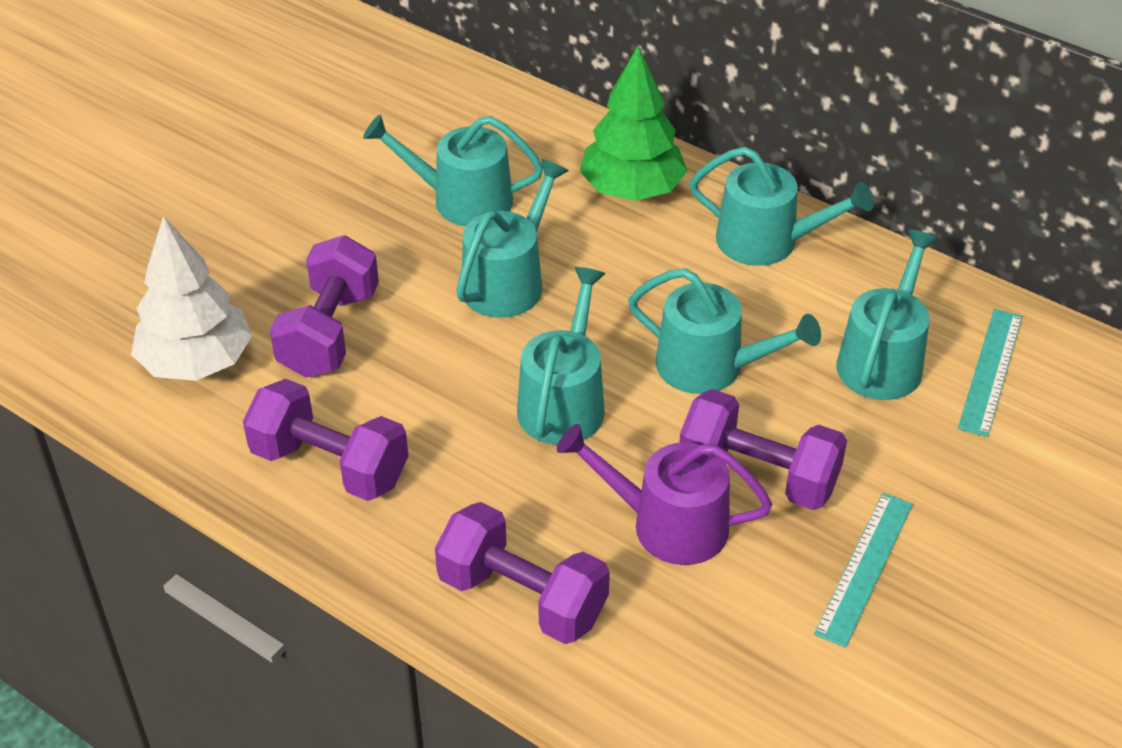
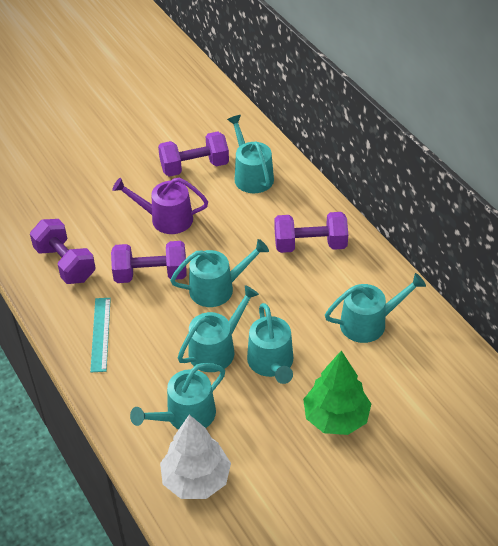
turquoise ruler: [814,493,913,648] [958,309,1022,437] = 2 -> [90,298,111,372] = 1

